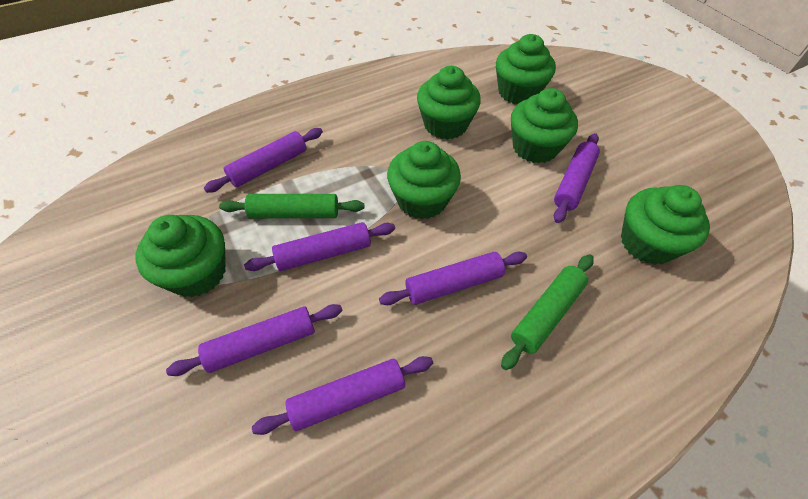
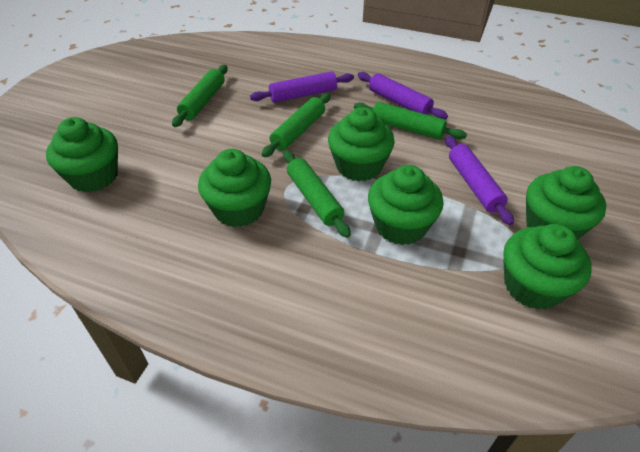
green rolling pin: [219,194,364,218] [501,254,594,370] = 2 -> [172,65,228,127] [262,93,331,157] [283,150,351,238] [354,102,467,140] = 4
purple rolling pin: [166,304,343,376] [204,128,323,193] [244,222,395,271] [252,356,433,435] [379,252,527,305] [554,133,600,223] = 6 -> [250,71,354,103] [358,72,448,119] [445,136,514,225] = 3

